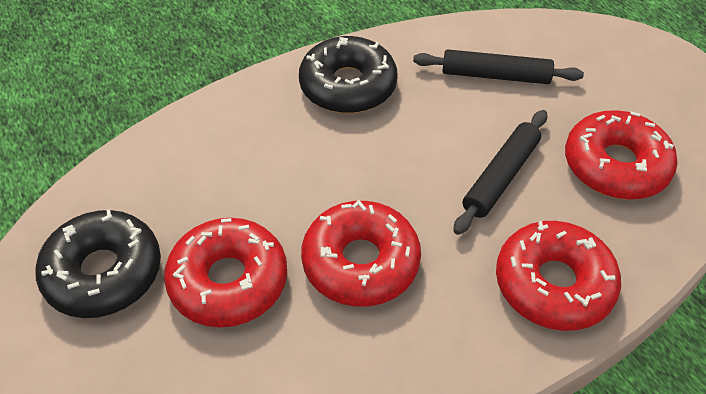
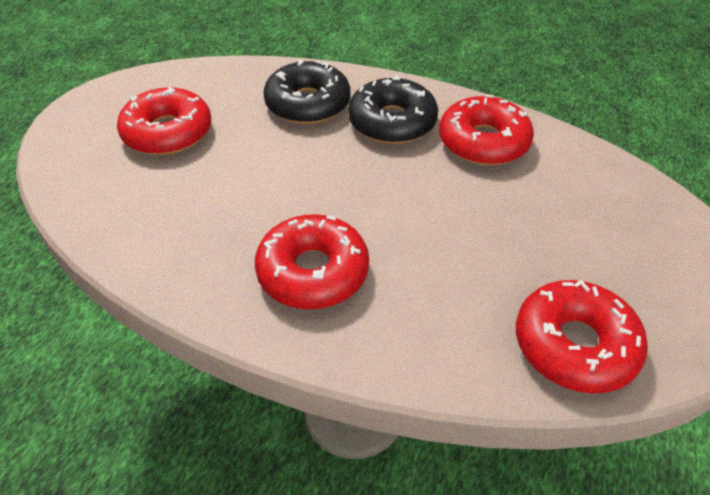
black rolling pin: [413,49,584,84] [453,110,547,235] = 2 -> none = 0

